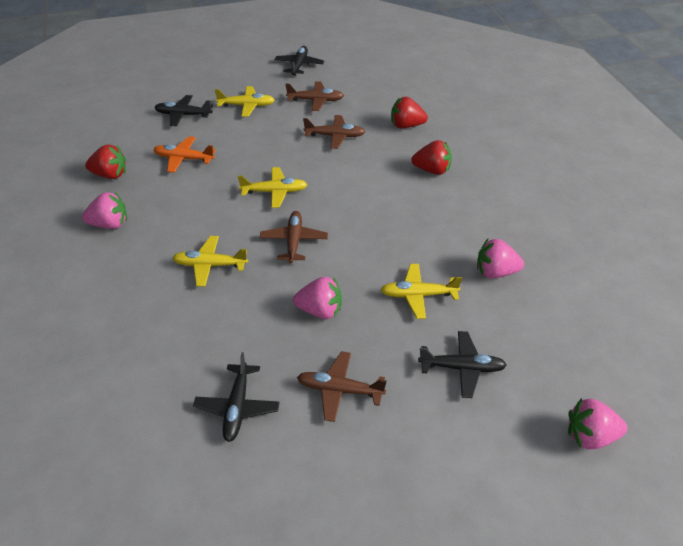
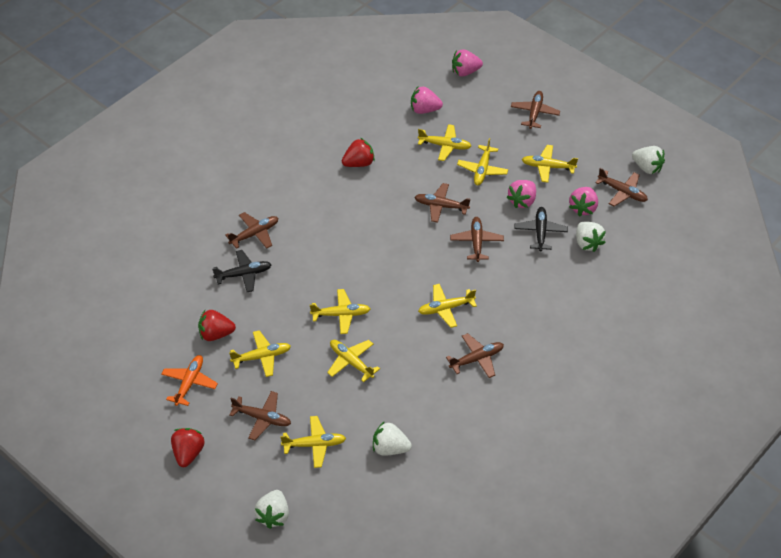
black plane: [154,95,213,126] [193,352,279,442] [275,46,324,76] [418,331,507,398] = 4 -> [212,250,272,292] [514,207,568,252] = 2
brown plane: [260,211,328,263] [285,81,344,111] [297,351,387,422] [303,115,365,149] = 4 -> [225,212,278,249] [229,391,291,440] [414,183,470,223] [446,333,504,378] [450,217,504,262] [511,91,560,129] [595,168,648,207] = 7
white strawberry: none = 0 -> [254,490,289,529] [373,421,412,456] [576,222,606,252] [632,146,665,174] = 4
yellow plane: [172,236,248,287] [215,86,275,116] [238,167,308,208] [380,264,462,319] = 4 -> [229,330,291,377] [280,416,346,468] [310,289,370,334] [327,340,380,382] [418,124,471,161] [418,284,477,328] [457,138,508,185] [522,145,578,183] = 8

